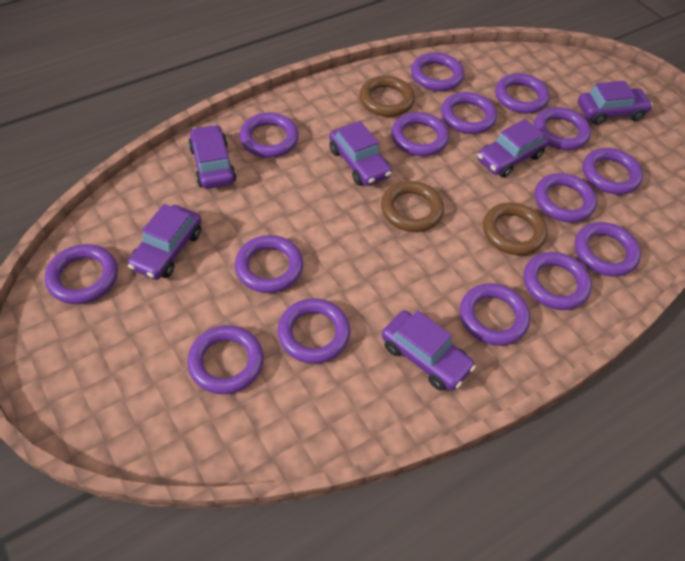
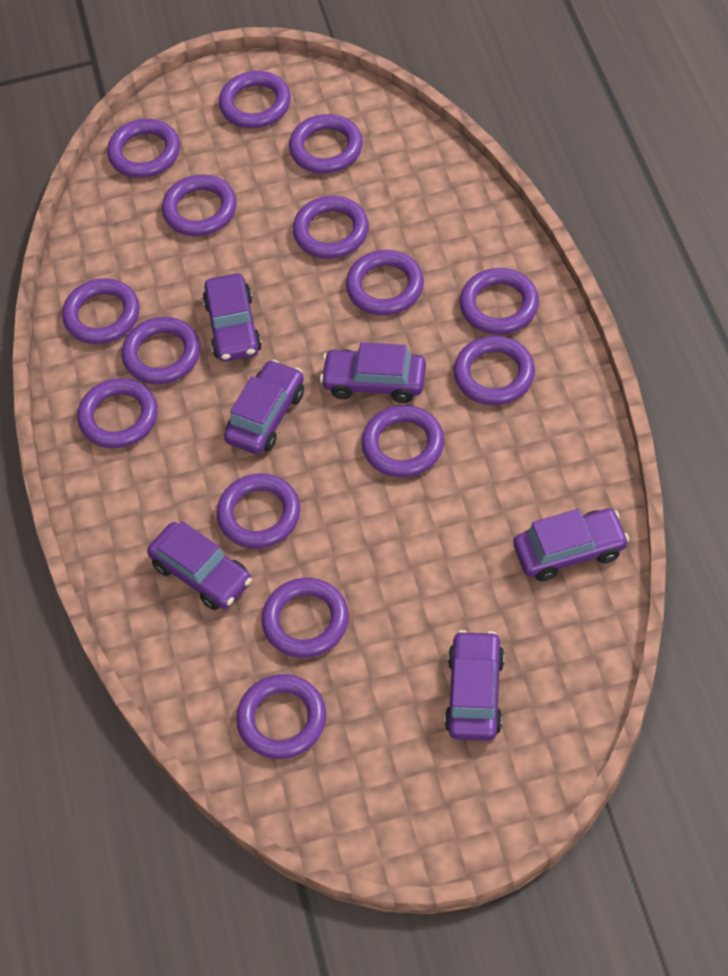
brown ring: [359,76,415,117] [381,181,444,232] [483,202,547,255] = 3 -> none = 0

